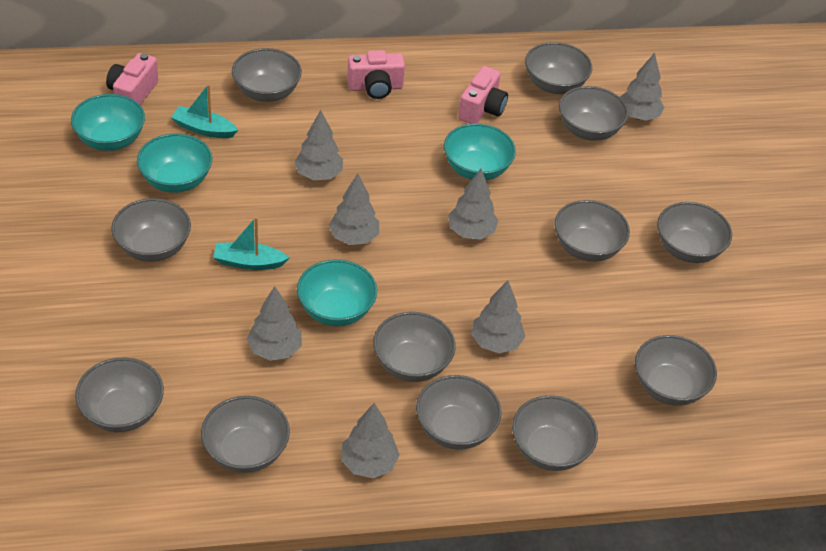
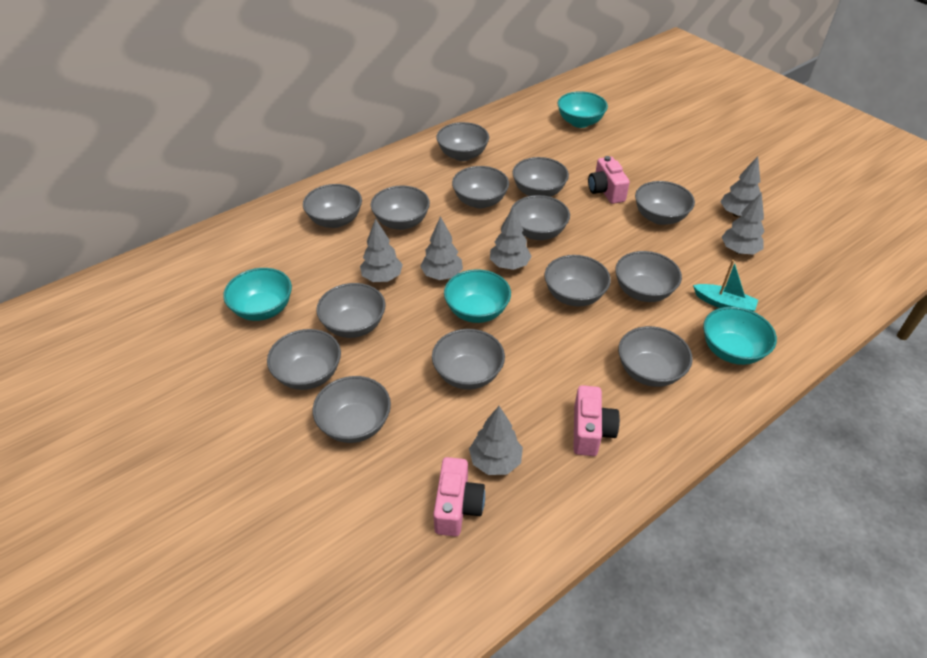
grey bowl: [75,357,164,432] [111,198,191,262] [201,396,290,473] [232,48,302,102] [373,312,456,382] [416,375,501,450] [512,395,598,471] [525,42,592,94] [554,200,630,262] [559,86,628,141] [635,335,717,406] [657,202,732,263] = 12 -> [267,329,341,390] [303,184,362,228] [313,376,391,443] [316,283,385,338] [371,186,430,230] [432,329,505,390] [436,122,489,161] [452,166,509,208] [510,195,570,240] [512,157,569,197] [544,255,611,306] [615,251,682,302] [618,326,692,387] [635,181,695,225] = 14
grey tree: [247,286,302,361] [294,110,343,180] [329,173,379,245] [341,403,400,479] [448,169,498,240] [471,280,525,353] [620,53,664,121] = 7 -> [360,218,403,282] [420,216,463,280] [469,406,523,475] [490,206,532,270] [721,156,761,217] [722,192,765,254] = 6
turquoise boat: [171,84,238,138] [213,217,289,270] = 2 -> [693,260,758,311] = 1

